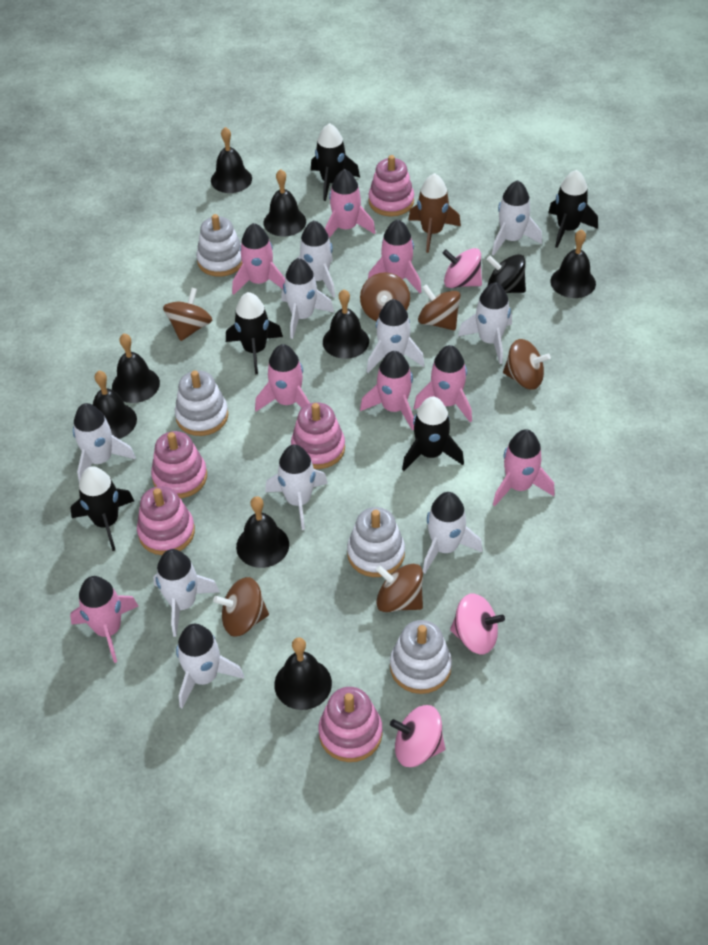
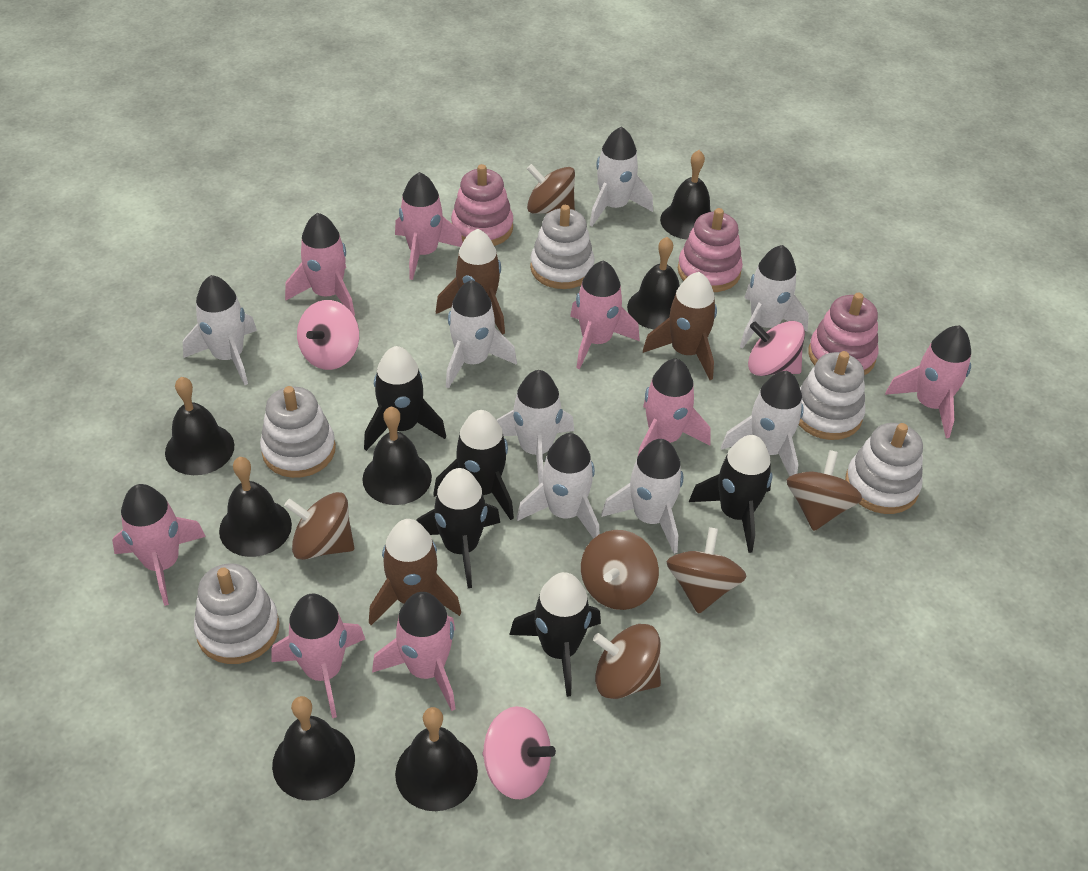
black bell: [93,371,137,439] [112,334,160,403] [211,127,252,193] [236,496,289,568] [264,169,306,237] [274,637,332,710] [323,289,369,359] [550,229,596,298] = 8 -> [165,377,234,475] [219,457,292,557] [272,696,355,801] [362,407,432,505] [395,707,478,811] [627,237,680,329] [660,150,711,240] = 7
black spinning top: [486,254,526,293] = 1 -> none = 0
brown rocket: [408,173,461,253] = 1 -> [369,519,461,625] [436,229,505,335] [643,272,717,380] = 3
pink stacking toy: [137,486,195,555] [151,431,207,498] [291,402,345,469] [318,687,383,762] [369,155,414,217] = 5 -> [451,164,513,246] [678,208,743,292] [808,293,878,376] = 3
white rocket: [73,403,136,482] [153,549,219,637] [176,624,244,708] [265,445,328,530] [281,258,334,339] [287,221,335,298] [367,299,425,373] [423,492,482,573] [458,282,512,364] [492,180,542,256] = 10 -> [183,275,257,385] [446,280,517,388] [497,370,574,485] [517,433,600,539] [590,126,653,226] [601,439,683,554] [721,371,804,476] [740,245,809,349] = 8
white stacking toy: [175,371,228,436] [196,214,242,277] [347,507,405,577] [390,620,452,694] = 4 -> [194,563,280,664] [260,386,336,478] [530,205,595,289] [799,351,865,440] [845,423,923,514] = 5

